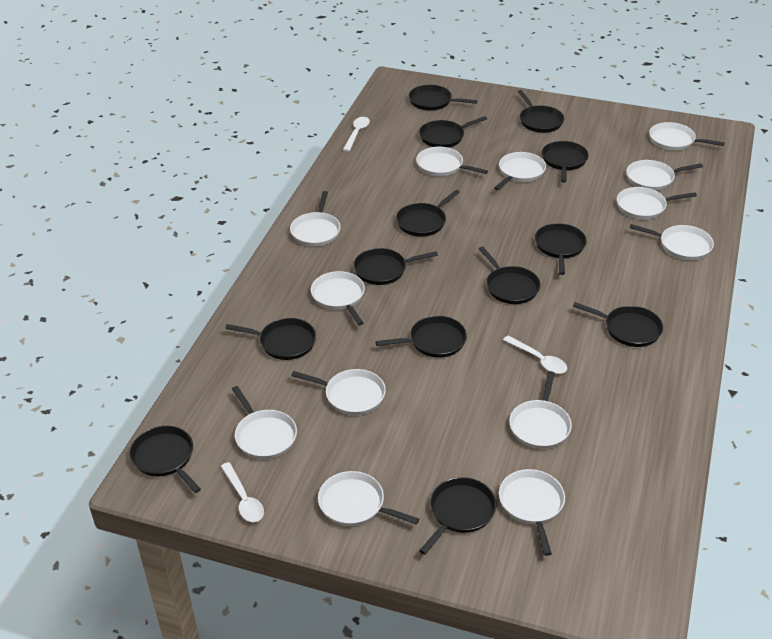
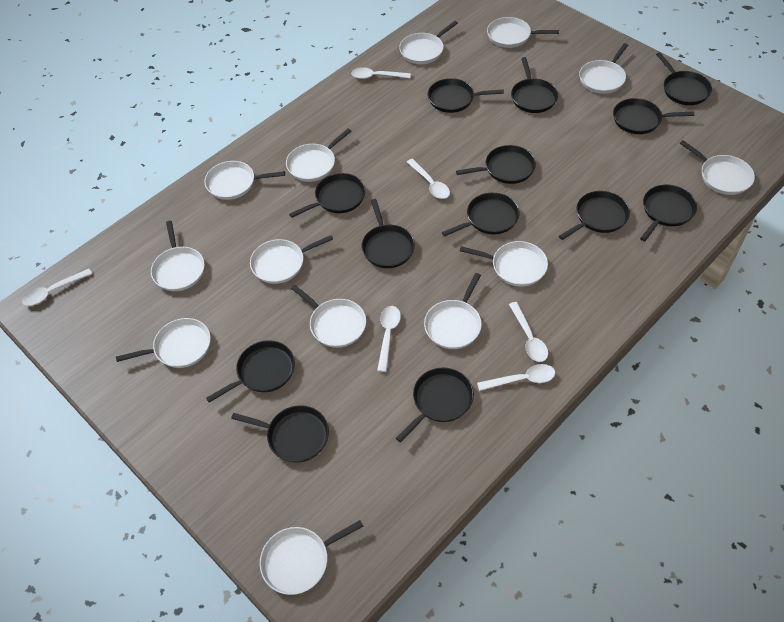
white spoon: [220,462,264,522] [343,117,370,151] [503,336,567,374] = 3 -> [22,269,92,306] [351,67,411,79] [377,306,401,372] [407,159,450,199] [477,364,555,391] [509,302,548,362] = 6

